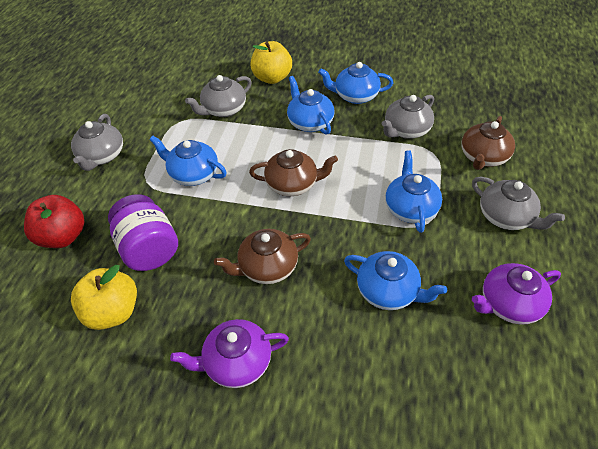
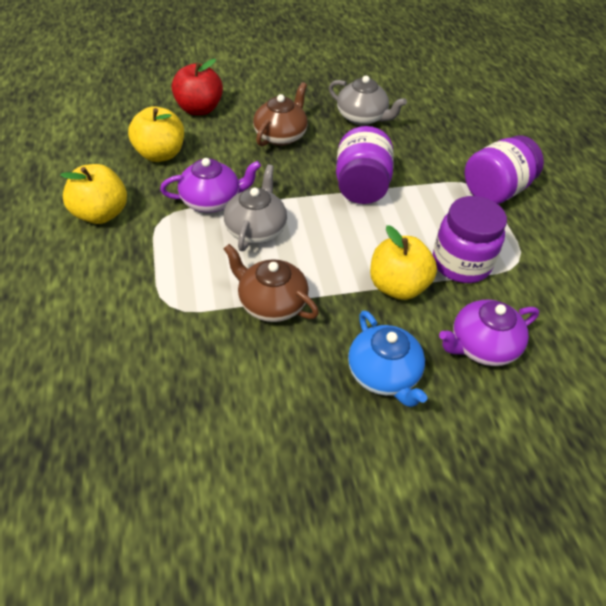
blue teapot: [149,136,227,186] [287,76,334,135] [318,62,393,104] [344,251,447,310] [385,150,442,233] = 5 -> [348,311,428,407] = 1
brown teapot: [214,229,311,284] [249,149,338,196] [461,116,515,170] = 3 -> [224,244,319,322] [253,82,308,147] = 2
grey teapot: [71,114,123,171] [185,75,252,117] [382,95,434,139] [472,177,565,230] = 4 -> [224,164,287,251] [329,76,407,125] = 2
purple jar: [108,194,178,271] = 1 -> [336,126,394,204] [433,196,507,283] [465,135,544,204] = 3
yellow apple: [71,265,137,330] [250,41,292,84] = 2 -> [60,164,127,224] [128,106,184,162] [370,225,437,300] = 3

